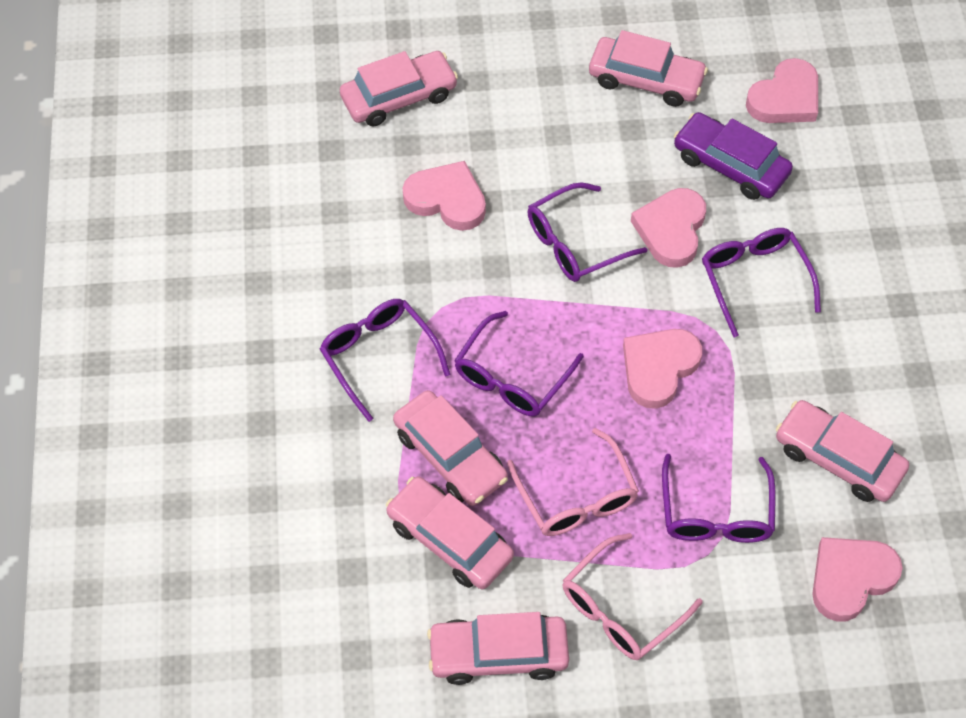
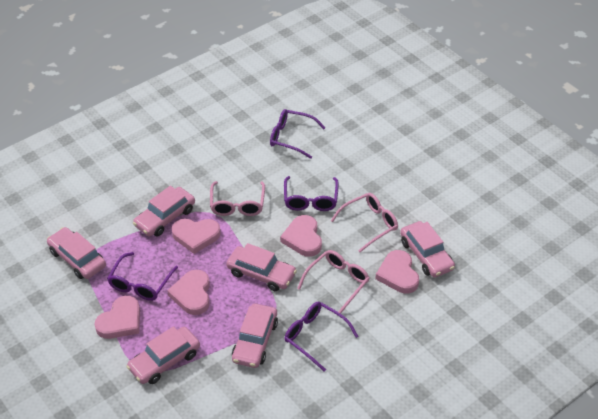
pink glasses: [507,428,639,536] [563,533,702,660] = 2 -> [210,181,265,216] [297,250,370,313] [331,193,398,252] = 3
purple car: [674,112,793,200] = 1 -> none = 0
purple glasses: [320,299,451,422] [454,311,584,417] [528,182,648,282] [662,454,775,543] [702,228,821,337] = 5 -> [107,252,178,301] [270,109,325,159] [284,176,339,211] [284,302,358,372] = 4

